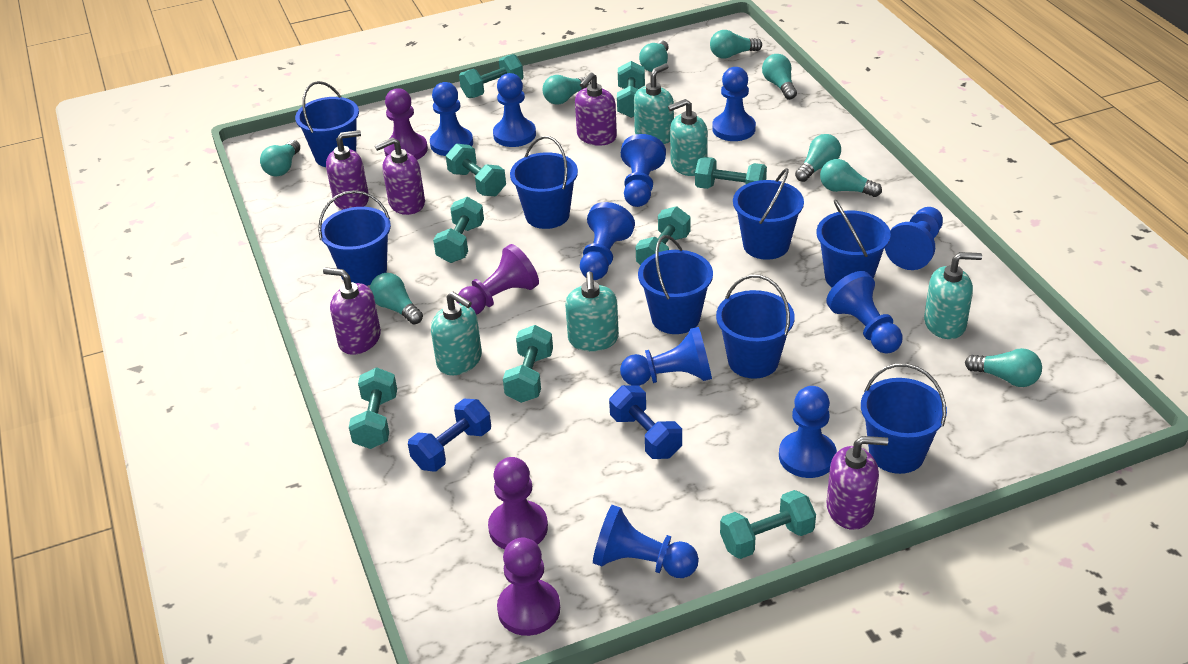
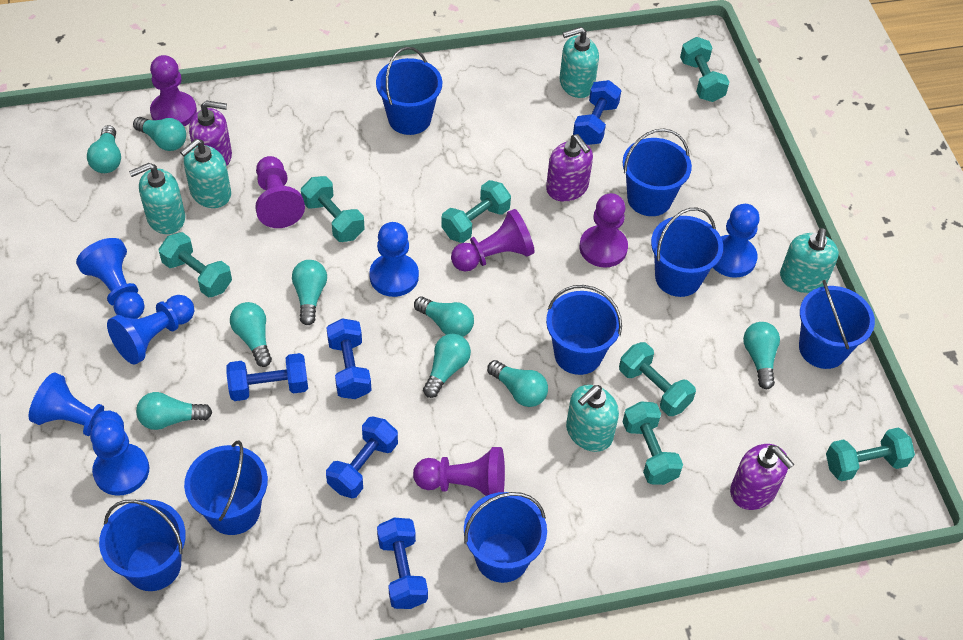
blue dumbbell: [408,399,491,472] [609,385,682,459] = 2 -> [226,353,308,401] [326,318,371,399] [326,417,398,498] [377,518,428,609] [573,80,621,145] = 5
blue pawn: [430,82,473,156] [493,73,536,147] [580,202,635,280] [593,505,699,578] [620,327,712,386] [621,134,666,207] [712,67,756,141] [779,386,837,478] [826,271,903,354] [885,207,943,270] = 10 -> [29,372,124,436] [76,238,145,319] [90,419,149,496] [107,295,194,365] [369,222,419,297] [713,204,760,278] = 6
purple pawn: [384,88,428,160] [456,244,539,315] [488,457,548,549] [497,538,560,636] = 4 -> [150,55,197,126] [255,156,305,228] [413,447,505,496] [451,209,535,272] [579,193,628,268] = 5
purple soap dispenser: [323,267,381,355] [326,130,369,210] [375,137,425,215] [575,72,617,146] [827,436,888,530] = 5 -> [189,100,232,166] [546,134,593,202] [730,444,794,510] = 3
turquoise dumbbell: [349,367,397,449] [433,197,484,263] [446,144,506,196] [459,54,524,98] [503,325,553,403] [617,61,645,118] [635,206,691,265] [695,157,767,189] [720,490,816,559] = 9 -> [159,232,232,298] [301,176,364,242] [441,180,511,243] [619,342,696,416] [623,401,683,485] [680,37,729,102] [826,427,915,481] = 7

